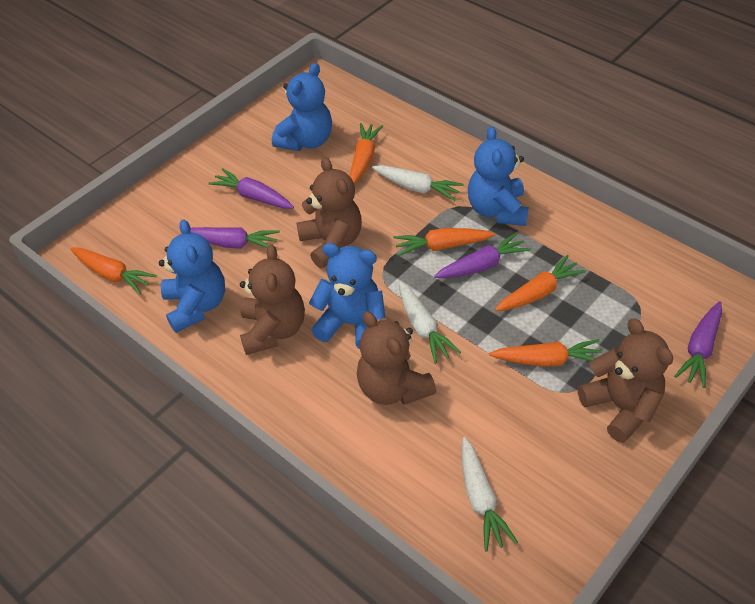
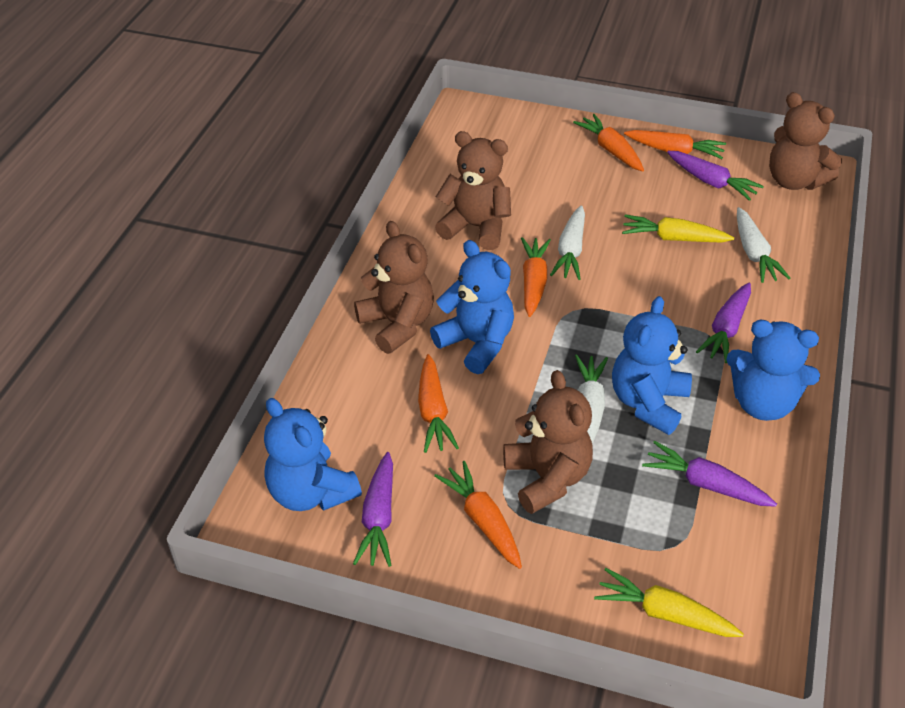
yellow carrot: none = 0 -> [594,568,744,637] [622,215,734,243] = 2

